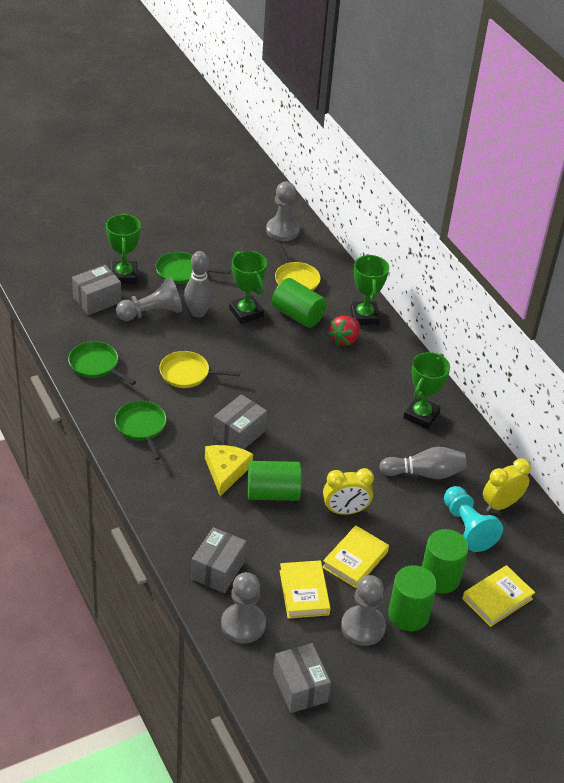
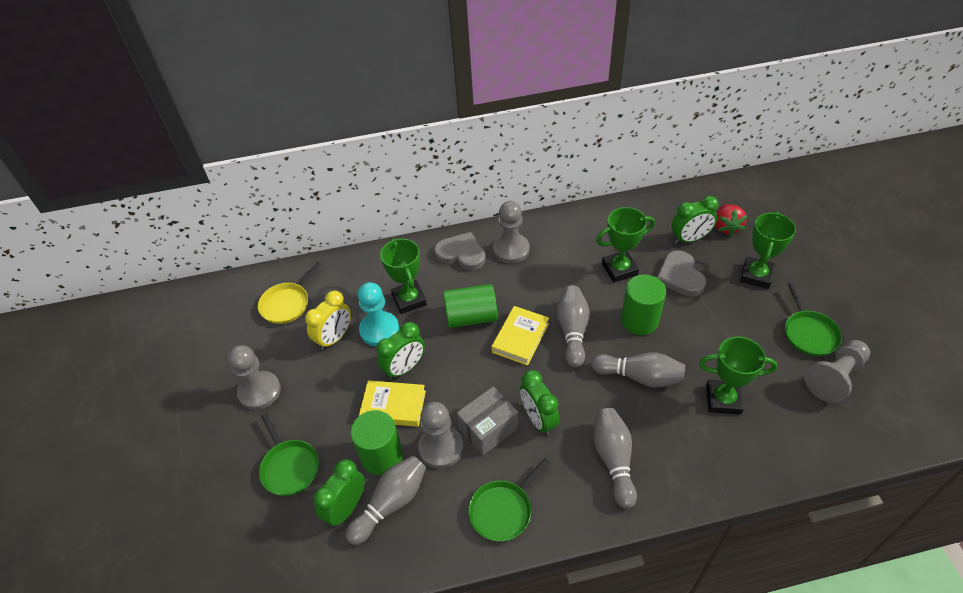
green clock: none = 0 -> [313,459,365,527] [376,322,425,379] [520,370,560,435] [671,196,719,244] = 4
green cylinder: [248,461,301,501] [272,278,327,328] [388,565,437,631] [422,529,469,594] = 4 -> [350,410,403,475] [443,284,498,328] [621,275,666,335] = 3
grey bowling pin: [184,251,214,318] [379,447,466,479] = 2 -> [345,455,426,545] [556,285,589,368] [591,352,685,388] [594,408,637,509] = 4
grey box: [72,265,122,315] [191,527,246,593] [213,394,267,449] [273,643,331,713] = 4 -> [456,386,519,456] = 1
grey heart: none = 0 -> [434,232,486,271] [657,250,707,297] = 2
yellow book: [279,560,330,619] [323,525,389,588] [462,565,535,627] = 3 -> [359,380,426,427] [491,306,549,366] = 2
yellow cheese: [205,445,253,497] = 1 -> none = 0
yellow clock: [323,468,374,515] [483,458,531,512] = 2 -> [305,290,351,350] = 1
yellow pan: [159,351,240,388] [275,242,321,291] = 2 -> [258,262,322,324] = 1

